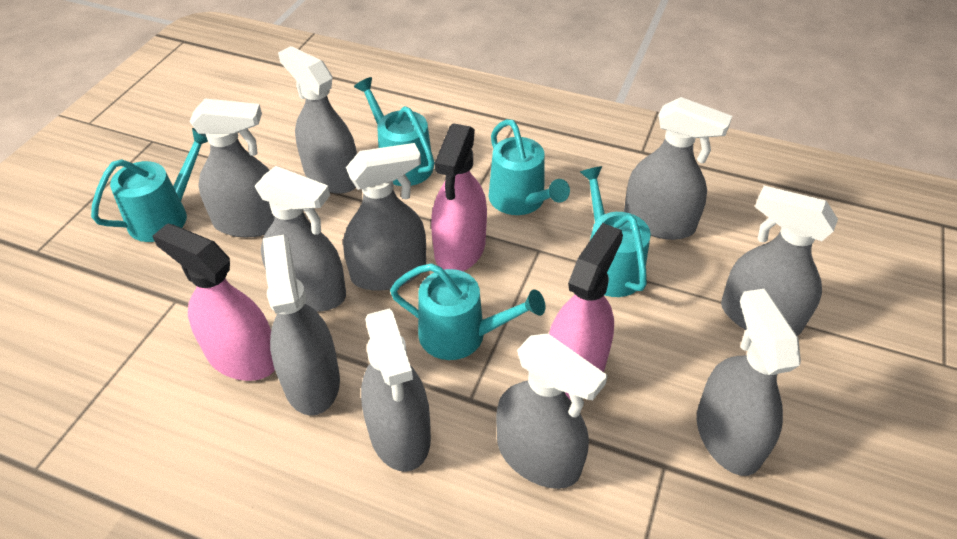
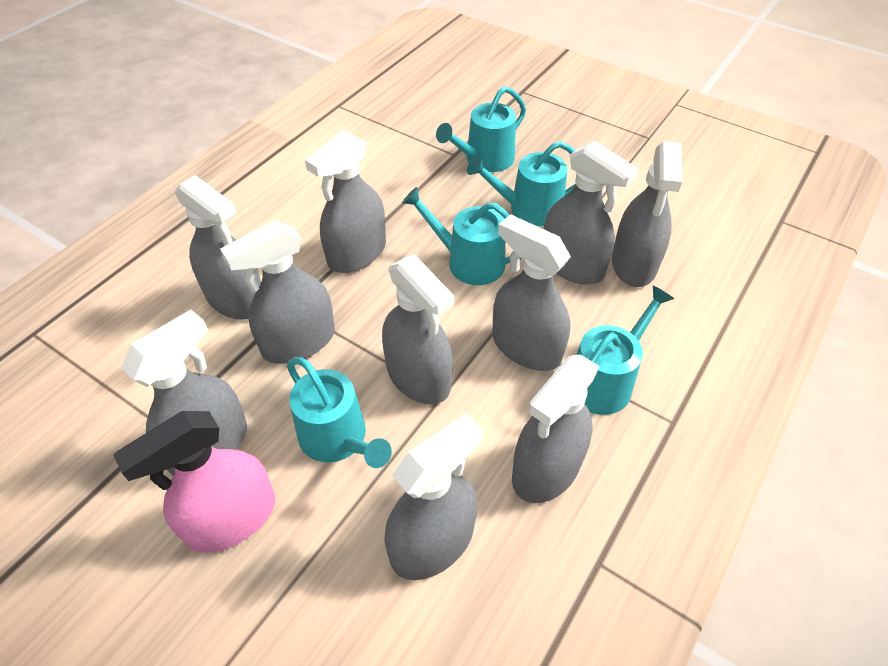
pink spray bottle: [153,223,275,381] [431,123,487,271] [549,223,623,400] = 3 -> [113,411,275,553] = 1

